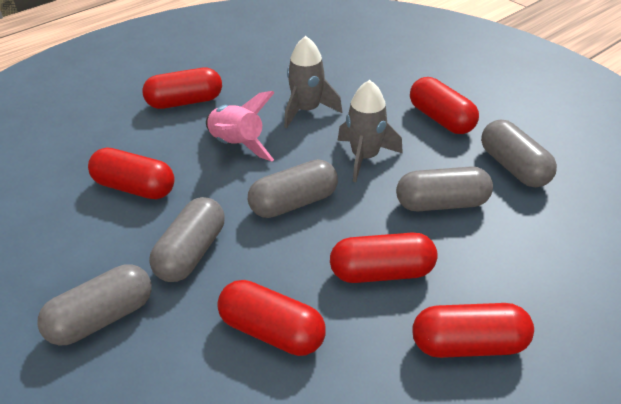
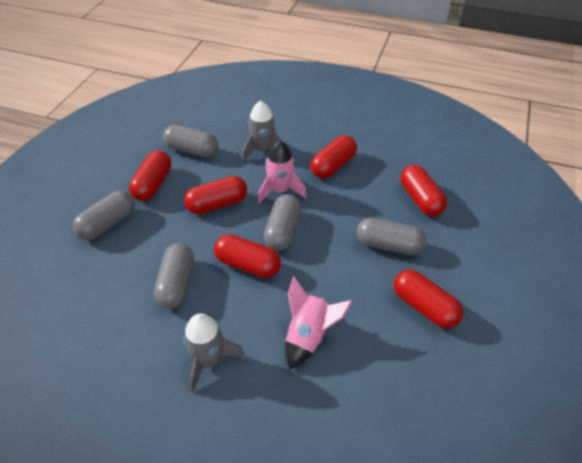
pink rocket: [206,91,275,162] = 1 -> [258,140,307,203] [285,277,352,369] = 2

